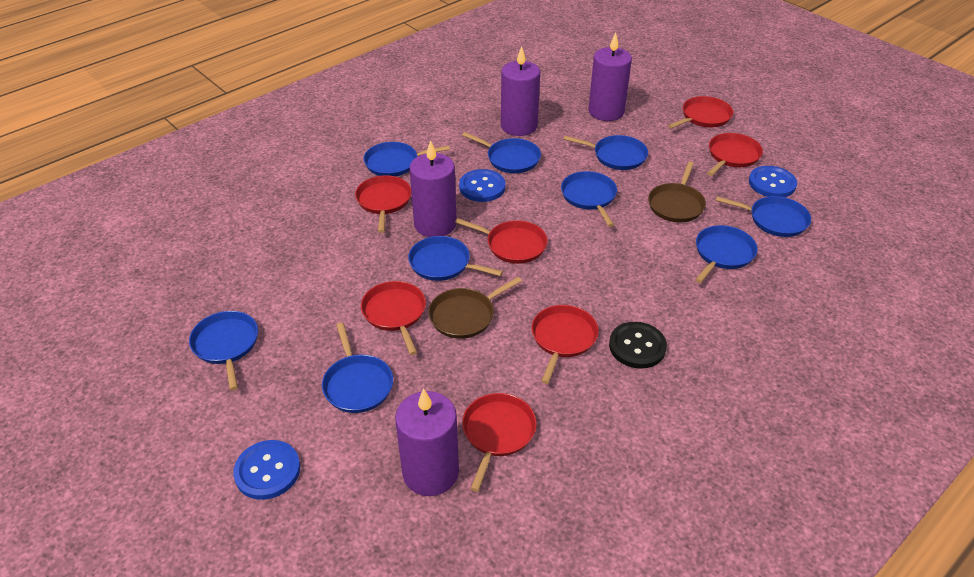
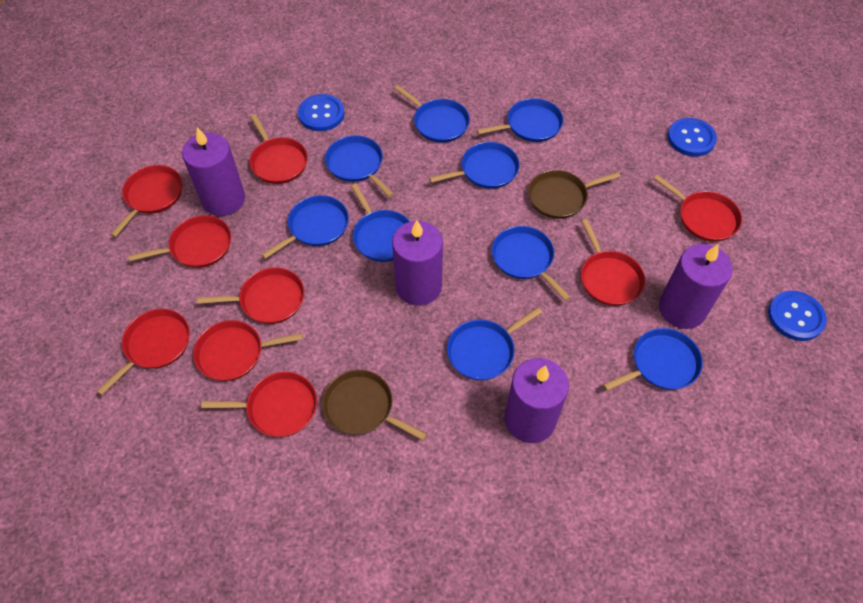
black button: [609,322,667,369] = 1 -> none = 0
red pan: [355,175,411,233] [361,281,426,355] [455,218,548,264] [462,393,537,492] [531,305,599,384] [668,96,733,129] [707,133,763,176] = 7 -> [97,309,190,395] [110,165,183,237] [128,215,231,268] [193,320,303,381] [197,267,304,324] [201,372,317,437] [250,114,308,184] [581,219,645,306] [654,175,742,242] = 9

